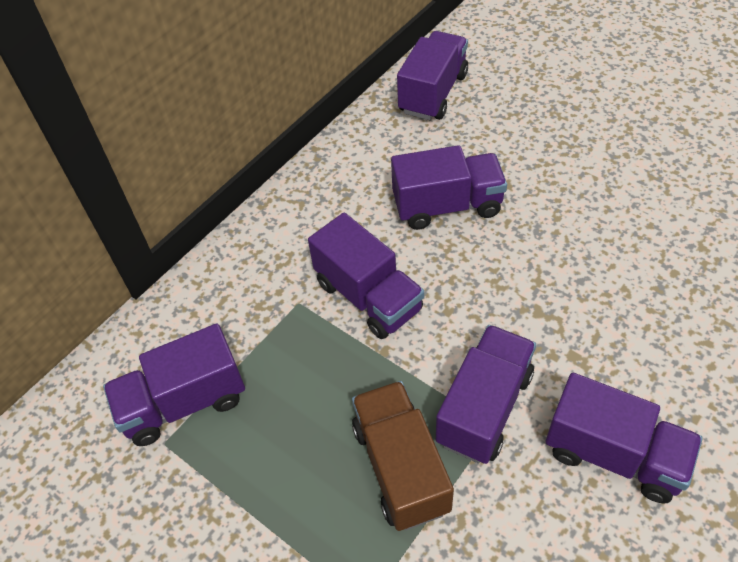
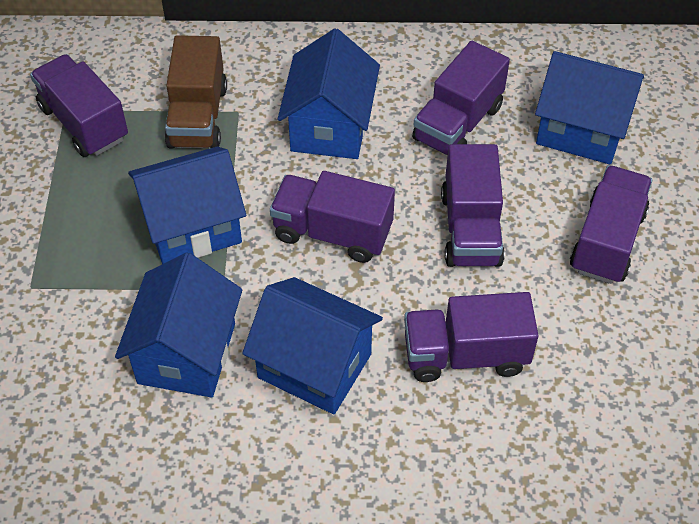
blue house: none = 0 -> [115,252,242,398] [128,147,246,264] [242,277,383,414] [278,28,380,159] [535,51,644,164] = 5

